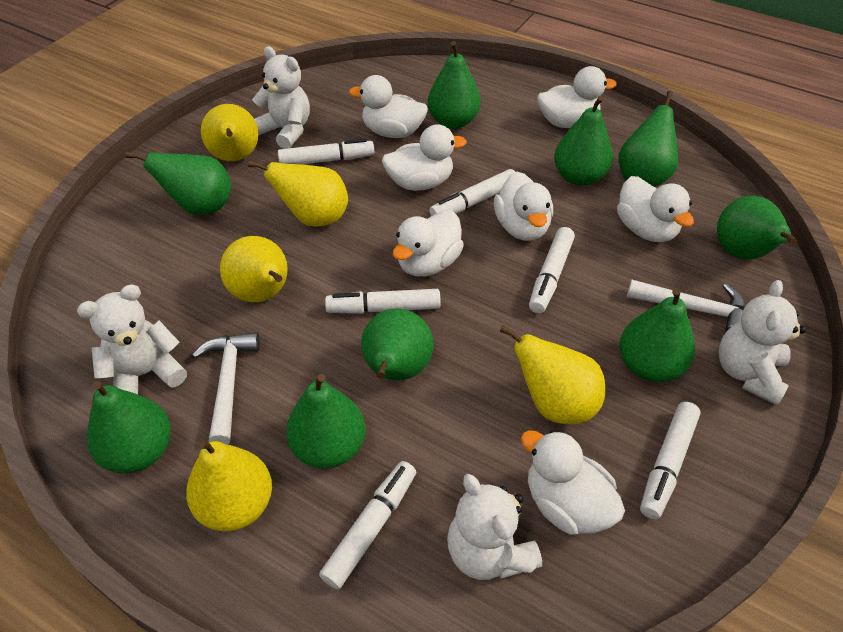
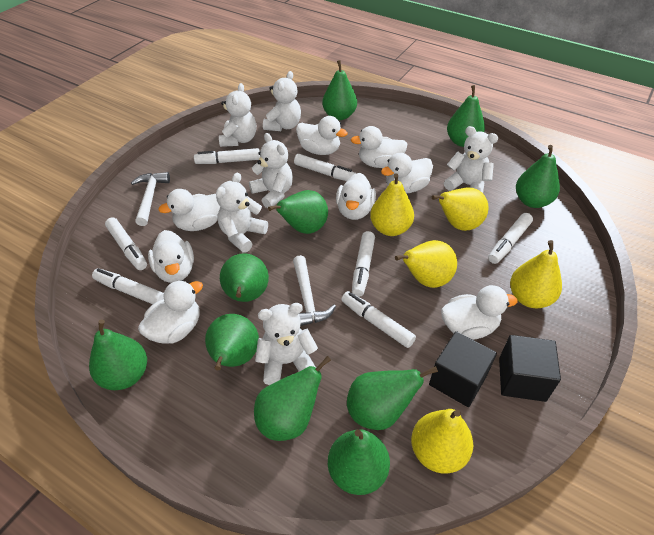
black cube: none = 0 -> [429,331,497,407] [499,335,561,402] = 2
green pear: [87,381,171,473] [126,152,232,215] [286,374,366,469] [361,308,433,380] [427,41,481,129] [554,96,613,186] [618,91,678,187] [620,288,695,382] [717,196,797,259] = 9 -> [89,320,147,390] [205,314,259,370] [220,253,269,302] [254,356,331,441] [268,190,328,234] [322,60,357,120] [328,429,390,495] [347,366,438,430] [447,85,485,147] [516,145,560,208] = 10
white duck: [349,75,428,138] [382,124,467,191] [393,210,464,277] [494,172,553,241] [521,430,625,535] [537,66,616,128] [617,176,694,242] = 7 -> [138,280,203,344] [148,230,194,283] [158,189,220,231] [296,116,348,155] [336,173,376,220] [351,126,407,168] [381,153,433,193] [441,285,517,340] = 8
white marker: [278,138,374,164] [319,461,416,589] [325,289,441,314] [430,169,515,216] [529,227,575,313] [640,402,701,519] = 6 -> [92,268,164,304] [105,217,147,270] [194,148,260,164] [294,154,357,181] [341,291,416,348] [352,231,375,297] [488,213,533,264] = 7
white teddy bear: [77,284,187,394] [252,46,310,149] [447,474,542,580] [719,280,806,405] = 4 -> [216,173,268,253] [219,83,256,147] [249,133,293,208] [255,303,318,385] [263,71,301,131] [444,126,498,193] = 6

